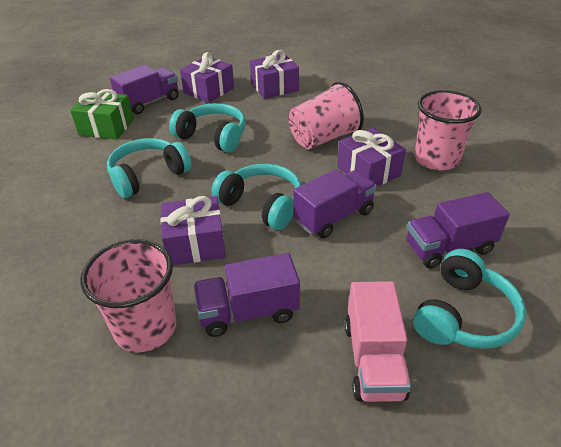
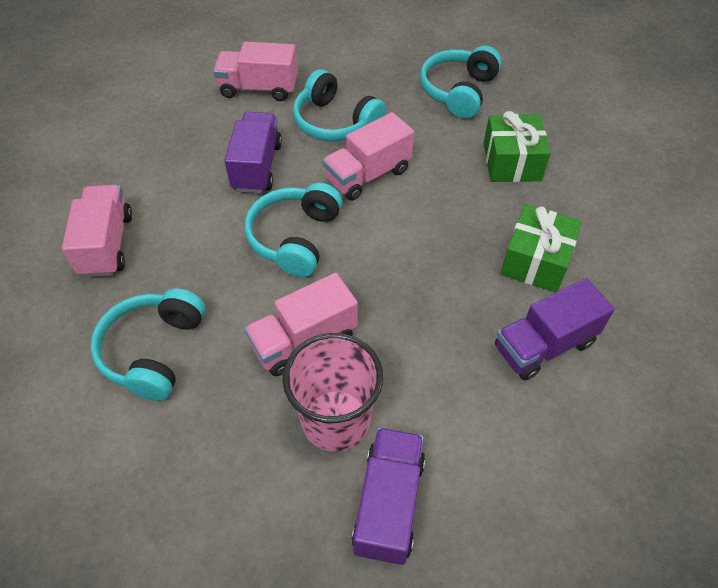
green gift: [70,89,134,140] = 1 -> [483,111,551,182] [500,204,582,293] = 2
pink cup: [80,239,177,352] [289,81,364,149] [414,90,482,171] = 3 -> [282,333,383,451] = 1
pink truck: [345,281,411,402] = 1 -> [62,185,132,277] [213,41,298,101] [245,273,358,376] [322,112,414,200] = 4
purple gift: [160,196,226,265] [180,52,234,103] [250,50,299,99] [337,128,406,187] = 4 -> none = 0
purple truck: [110,65,178,114] [193,253,300,337] [293,169,377,238] [406,192,510,268] = 4 -> [224,112,282,193] [352,427,425,565] [495,278,615,381] = 3

